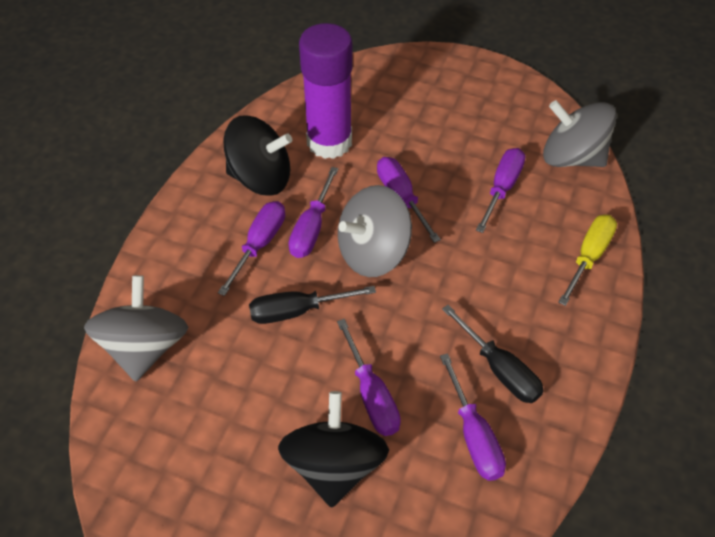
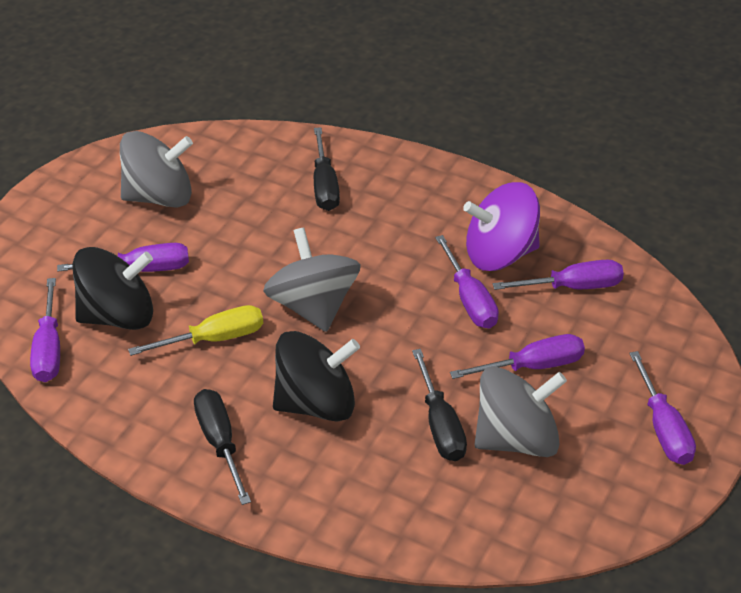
black screwdriver: [249,286,376,324] [442,305,543,403] = 2 -> [194,389,251,505] [314,127,340,211] [412,349,467,461] = 3
purple glue stick: [299,23,353,159] = 1 -> none = 0
purple spinning top: none = 0 -> [463,182,540,271] = 1

